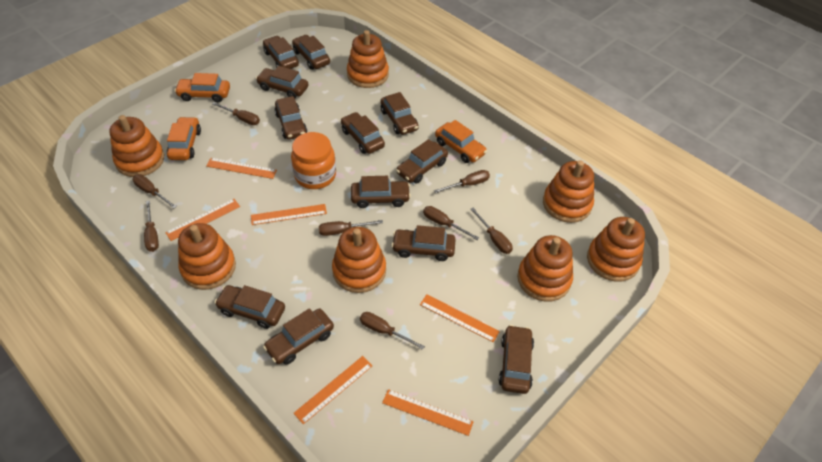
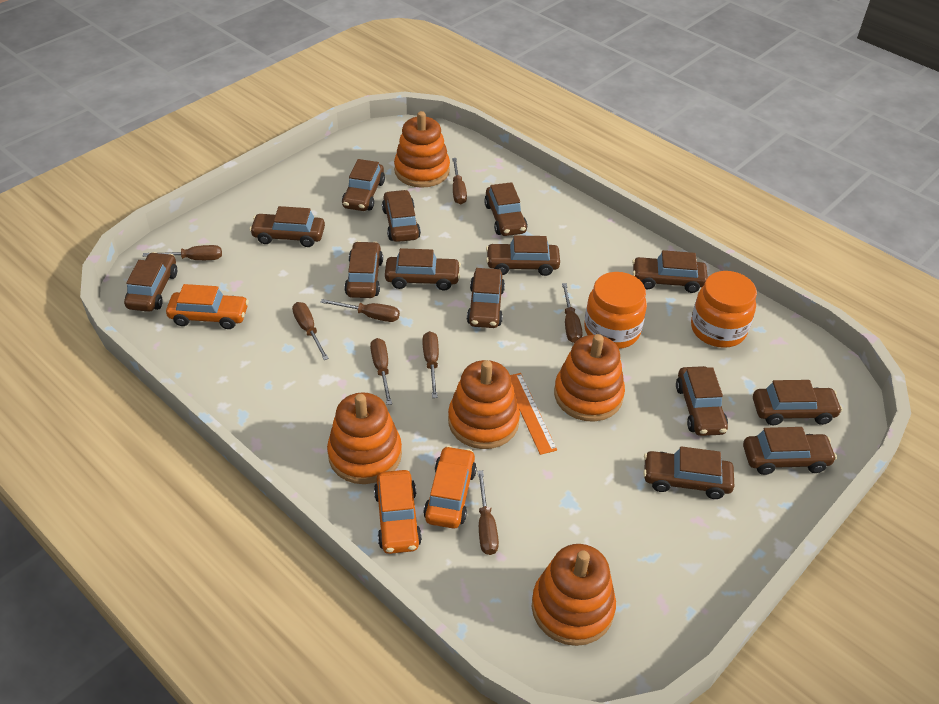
brown car: [214,285,285,329] [256,66,308,98] [263,36,299,69] [263,308,334,365] [274,96,307,139] [292,35,330,70] [341,112,385,154] [351,176,411,208] [380,92,419,135] [391,225,456,261] [396,139,448,184] [498,325,534,394] = 12 -> [124,252,177,312] [249,206,325,247] [342,159,385,211] [344,241,383,298] [382,190,421,242] [385,248,461,291] [467,268,505,328] [484,182,527,236] [486,235,560,276] [632,250,708,293] [643,446,734,499] [676,366,728,436] [743,427,837,475] [753,380,843,425] = 14
orange jar: [291,132,336,189] = 1 -> [584,272,647,349] [691,271,757,348] = 2
orange ruler: [165,199,240,241] [206,158,277,179] [251,204,327,225] [293,356,372,424] [382,389,474,436] [420,294,500,342] = 6 -> [510,373,557,455] = 1
orange stacking toy: [109,115,164,177] [178,223,236,290] [332,227,386,293] [347,30,389,88] [517,235,573,302] [543,160,594,223] [587,217,645,282] = 7 -> [327,392,402,484] [394,111,450,188] [448,360,520,449] [532,544,616,646] [554,334,625,422] = 5

